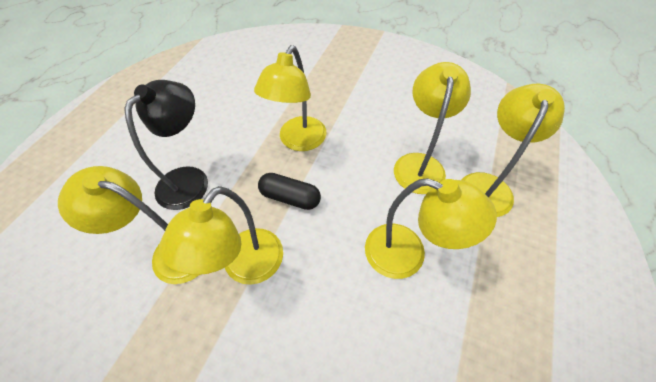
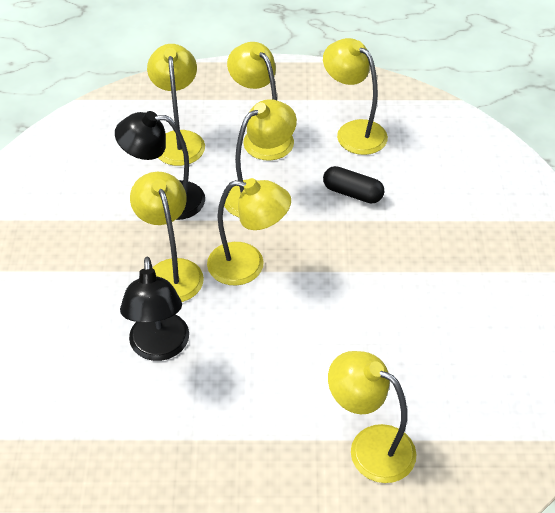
black lamp: [124,80,208,210] = 1 -> [115,111,205,220] [120,257,189,361] = 2
yellow lamp: [58,166,199,284] [159,186,283,285] [254,45,326,151] [365,178,497,279] [394,62,471,194] [462,84,565,217] = 6 -> [130,172,204,302] [147,44,205,166] [207,178,291,285] [224,99,297,217] [227,42,294,161] [323,38,388,155] [328,351,416,483] = 7

